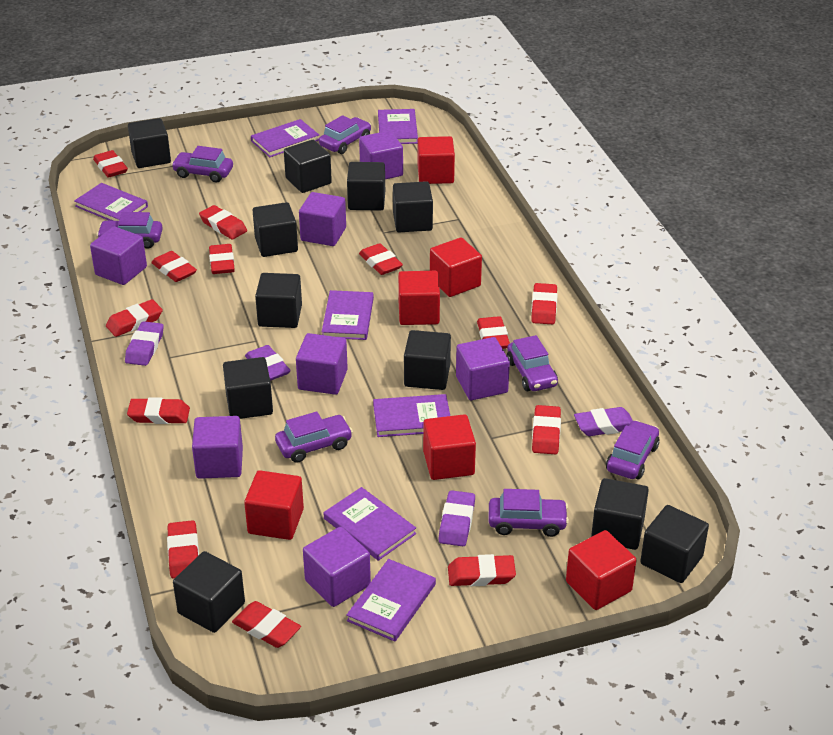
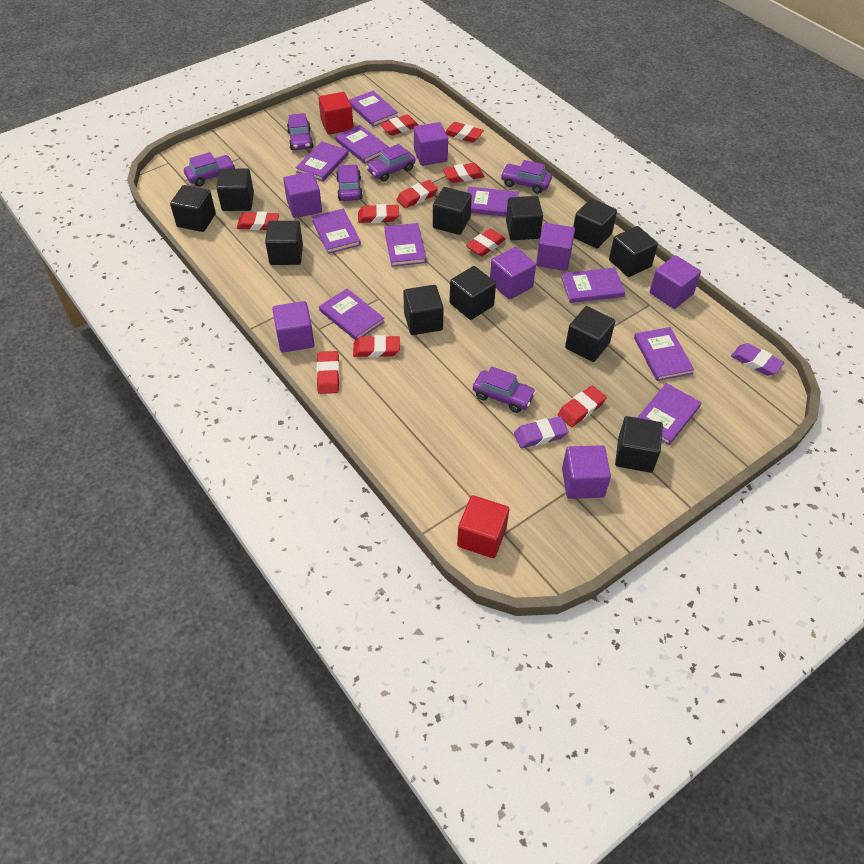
purple book: [74,183,148,221] [251,119,319,157] [322,290,374,340] [324,487,416,561] [347,559,436,642] [373,394,450,437] [378,109,418,144] = 7 -> [296,141,349,181] [311,209,361,254] [319,289,384,340] [335,125,389,164] [349,91,398,127] [384,223,426,267] [467,187,519,217] [561,268,625,303] [634,327,694,381] [637,383,701,445] = 10
purple car: [97,212,163,249] [171,146,233,182] [275,412,353,463] [319,115,371,154] [489,489,569,537] [507,335,558,391] [606,420,660,479] = 7 -> [184,152,235,187] [287,113,314,150] [336,164,363,201] [366,144,415,181] [473,366,536,413] [500,160,552,194] = 6
purple eraser: [125,321,164,366] [245,345,291,381] [439,490,475,546] [574,407,633,436] = 4 -> [514,416,569,448] [731,343,784,376] = 2
red cube: [244,470,304,540] [398,271,440,325] [418,136,455,184] [423,414,476,480] [430,238,482,297] [566,530,636,610] = 6 -> [318,92,353,135] [457,495,509,558] = 2
red eraser: [93,150,128,178] [106,299,163,337] [127,397,190,424] [151,251,197,282] [167,520,199,578] [199,205,247,239] [209,244,235,274] [232,601,301,648] [359,243,403,275] [448,554,516,586] [477,316,510,349] [531,283,557,324] [532,405,561,454] = 13 -> [237,211,279,230] [317,351,340,394] [353,335,400,358] [358,204,399,223] [380,115,418,136] [396,180,438,208] [443,163,484,183] [445,122,484,143] [466,229,506,256] [557,386,606,427] = 10

